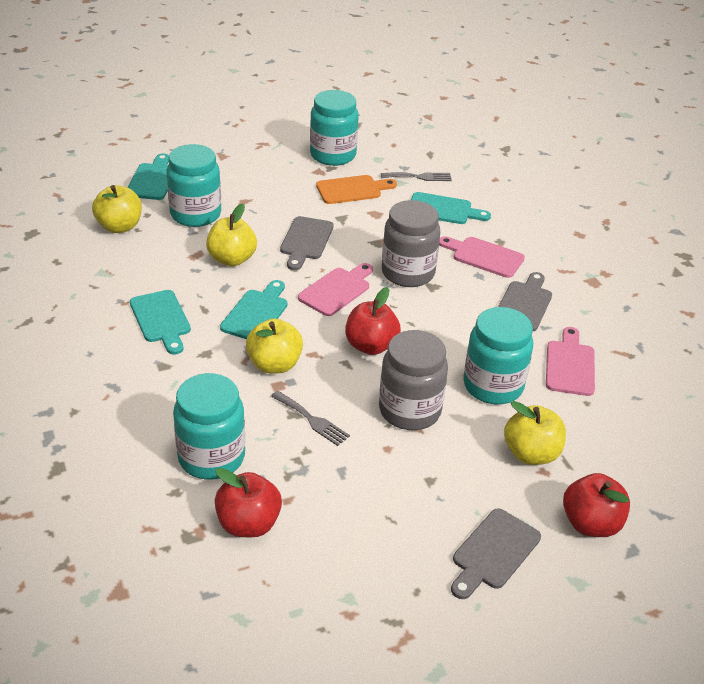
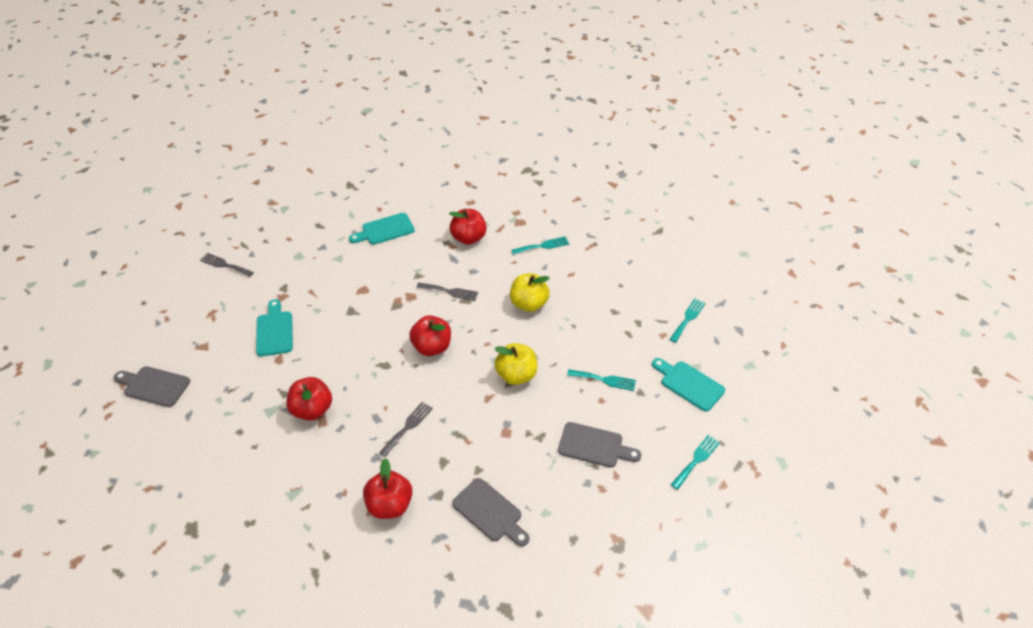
grey fork: [271,391,350,446] [381,172,452,181] = 2 -> [200,253,254,277] [379,402,433,457] [416,282,478,301] = 3
grey jar: [379,330,448,430] [382,200,440,287] = 2 -> none = 0
orange cutting board: [316,175,397,204] = 1 -> none = 0
pink cutting board: [298,263,373,316] [439,236,525,278] [546,327,595,396] = 3 -> none = 0
red apple: [215,468,282,537] [345,287,401,355] [563,473,630,537] = 3 -> [286,377,332,421] [363,458,413,519] [409,315,451,356] [449,209,487,245] = 4
turquoise cutting board: [127,154,169,200] [130,290,191,355] [220,280,287,339] [411,192,491,224] = 4 -> [256,299,293,356] [349,213,415,245] [652,358,725,412] = 3
turquoise fork: none = 0 -> [511,236,569,255] [567,369,636,391] [669,298,705,343] [671,435,720,490] = 4
turquoise jar: [167,144,221,227] [173,373,245,480] [310,90,359,166] [463,307,533,404] = 4 -> none = 0
yellow apple: [92,185,142,233] [206,203,257,266] [246,319,303,374] [504,401,566,465] = 4 -> [494,343,537,385] [510,273,550,312] = 2

